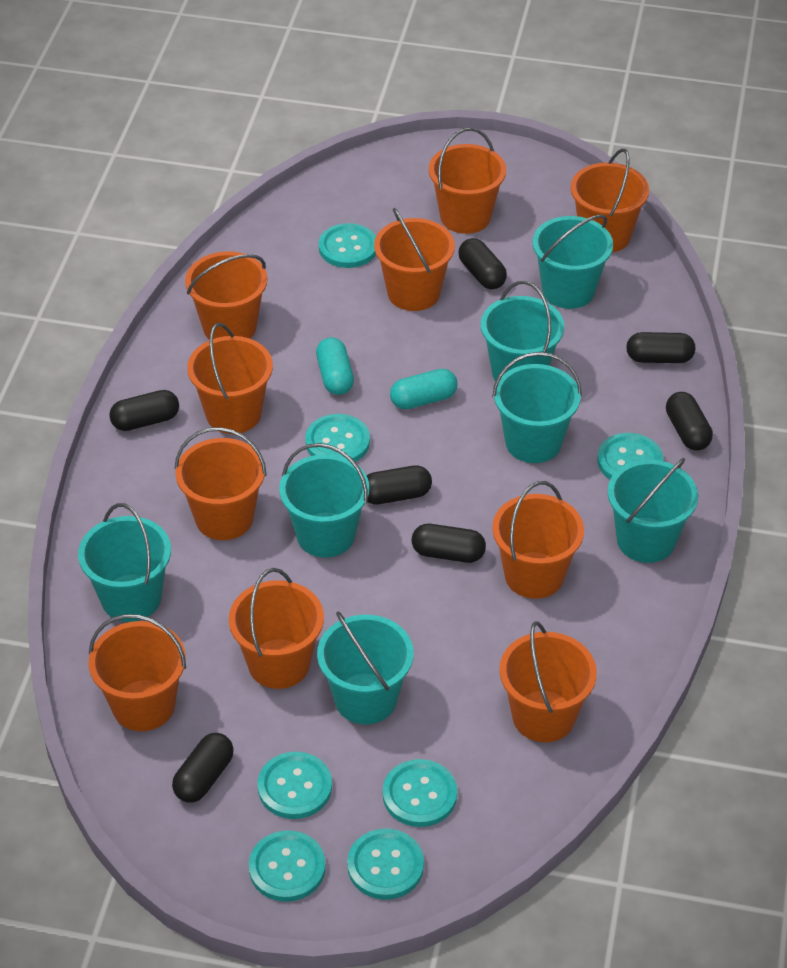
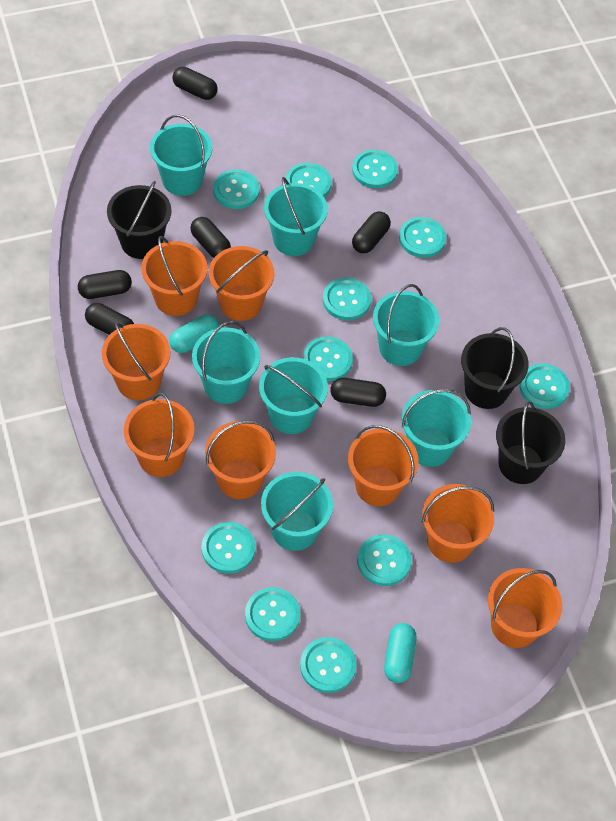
black bucket: none = 0 -> [107,181,172,259] [461,327,529,409] [496,401,566,484] = 3
black capsule: [109,390,179,431] [172,733,234,803] [367,465,432,505] [412,524,486,563] [458,238,507,289] [626,332,695,363] [666,392,713,451] = 7 -> [78,270,132,299] [85,303,134,335] [172,67,218,100] [190,217,231,258] [330,378,386,407] [352,211,391,253] = 6
orange bucket: [89,614,186,731] [174,427,267,540] [185,251,267,340] [187,323,273,434] [229,568,324,689] [374,208,455,311] [429,128,506,234] [492,481,584,599] [499,621,597,742] [571,149,649,253] = 10 -> [102,322,171,400] [124,393,195,477] [141,236,208,316] [205,420,276,499] [209,246,275,321] [348,425,419,506] [422,484,494,563] [488,568,562,648] = 8
turquoise button: [249,830,326,902] [258,752,332,819] [305,414,370,462] [319,223,376,268] [347,828,424,900] [383,759,457,827] [597,433,663,479] = 7 -> [202,522,256,574] [213,169,260,209] [245,587,300,641] [286,163,332,197] [300,637,357,693] [303,336,353,381] [323,277,371,320] [352,150,398,188] [357,534,412,586] [399,217,446,258] [519,363,570,409] = 11

